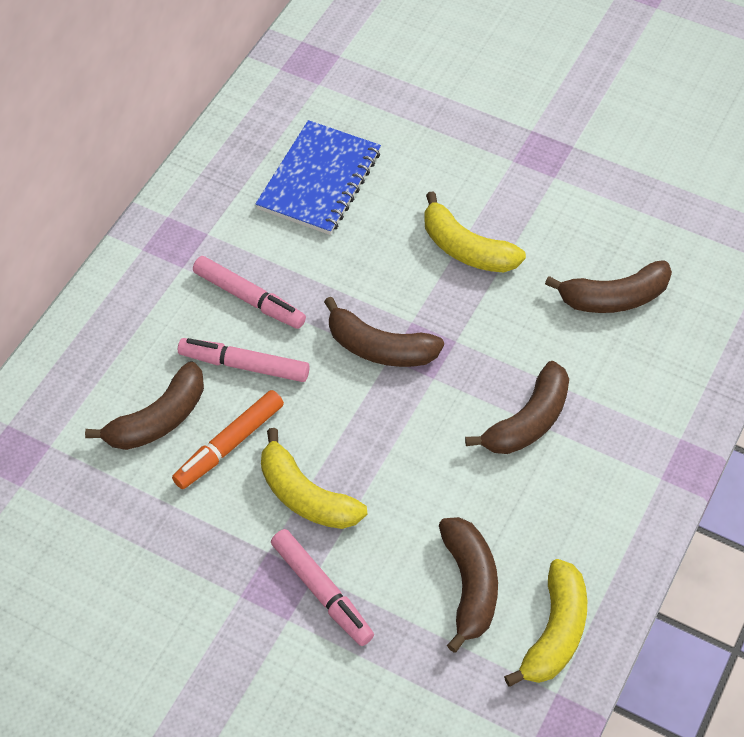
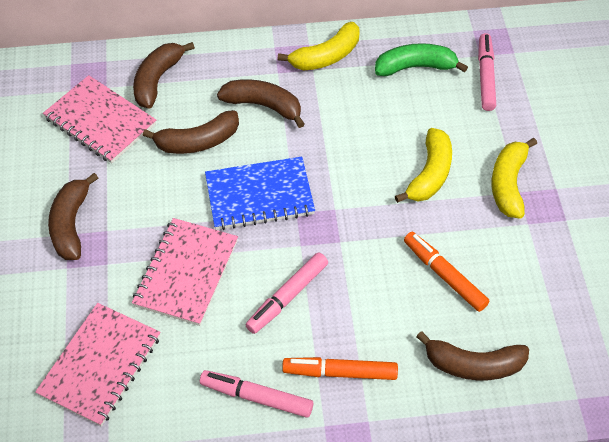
green banana: none = 0 -> [375,43,468,76] = 1
orange marker: [172,390,284,489] = 1 -> [282,357,398,380] [404,232,489,312] = 2
pink notebook: none = 0 -> [35,303,161,427] [43,75,156,163] [132,218,238,326] = 3

